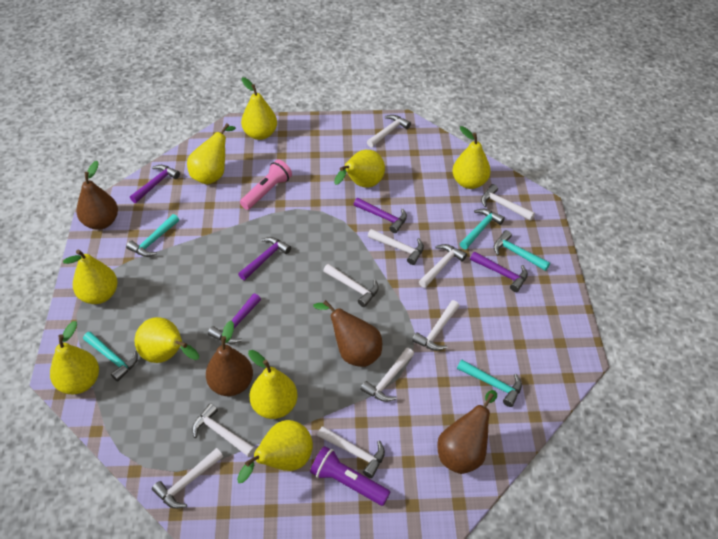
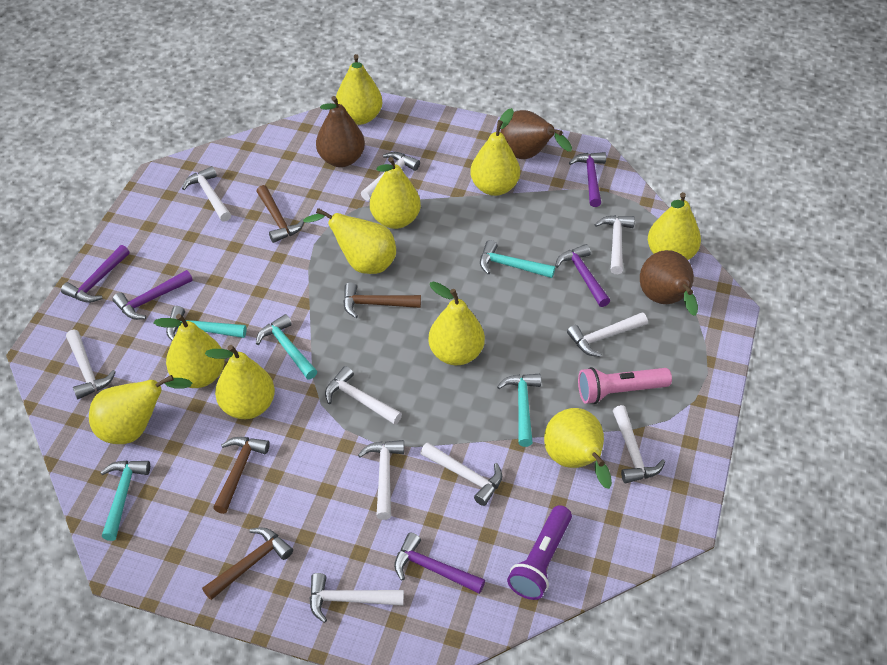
brown hammer: none = 0 -> [202,527,293,600] [213,437,270,514] [256,185,304,243] [343,282,421,318] = 4
brown pear: [77,161,118,230] [206,320,253,396] [313,300,382,367] [437,390,497,474] = 4 -> [316,96,365,167] [500,110,572,159] [640,250,698,316] = 3
yellow pear: [50,321,99,394] [63,250,118,304] [134,317,199,363] [187,123,236,185] [237,420,313,483] [241,77,277,140] [248,350,298,419] [334,150,385,188] [453,126,491,189] = 9 -> [89,375,192,444] [154,314,225,388] [205,345,275,419] [303,208,396,274] [336,54,382,125] [370,157,421,229] [428,281,485,365] [470,108,520,196] [544,408,612,489] [648,192,701,260] = 10

